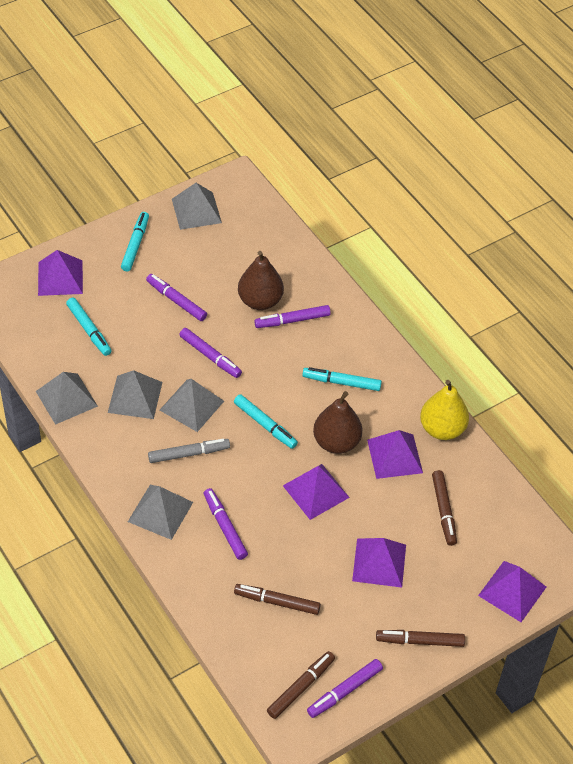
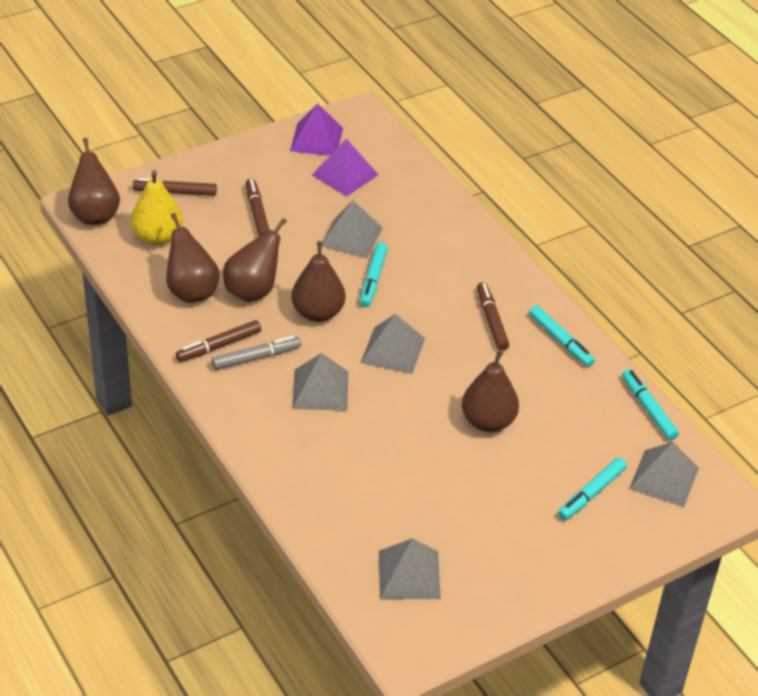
brown pear: [238,251,284,310] [313,391,362,454] = 2 -> [68,138,120,225] [166,213,220,303] [223,218,287,302] [291,241,345,322] [462,350,519,432] = 5
purple marker: [146,274,207,321] [179,328,242,378] [204,488,248,560] [254,305,331,328] [307,659,383,718] = 5 -> none = 0
purple pyramid: [38,250,83,296] [283,464,350,520] [352,538,406,588] [367,430,423,479] [478,561,546,622] = 5 -> [290,103,343,156] [312,139,379,196] = 2

